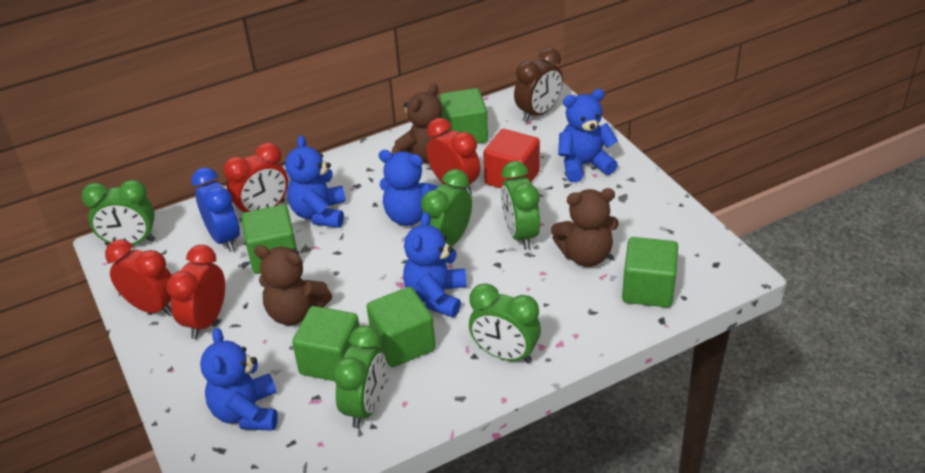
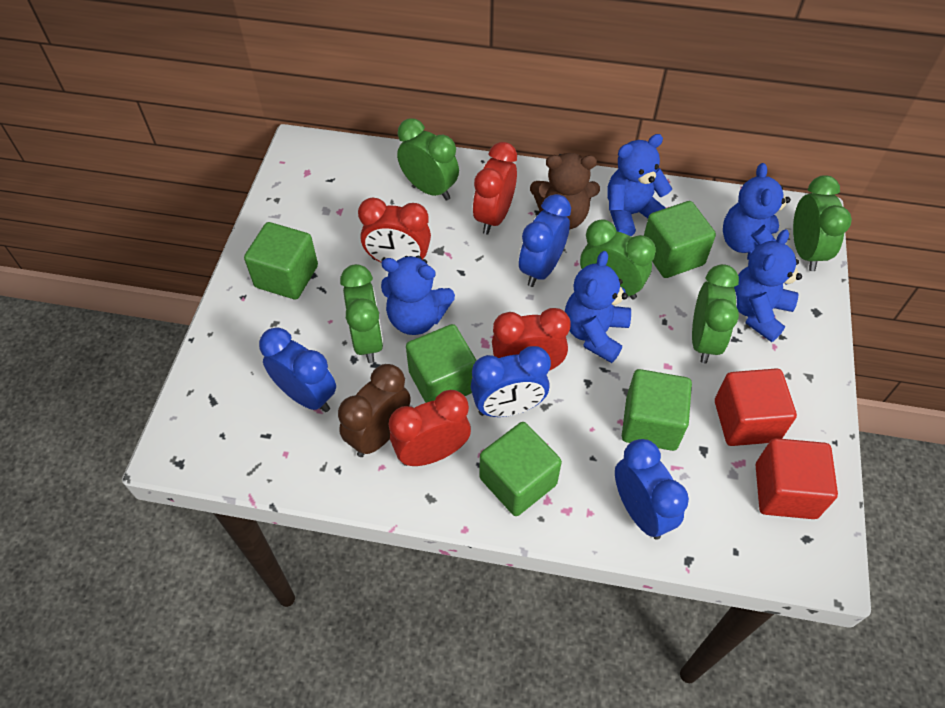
blue clock: [191,167,240,252] = 1 -> [259,327,336,412] [471,346,551,417] [519,194,571,287] [615,439,689,540] = 4
brown teddy bear: [254,245,332,325] [391,83,443,163] [551,188,619,267] = 3 -> [530,153,600,230] = 1
red cube: [483,129,540,188] = 1 -> [715,368,797,446] [756,438,838,519] = 2

